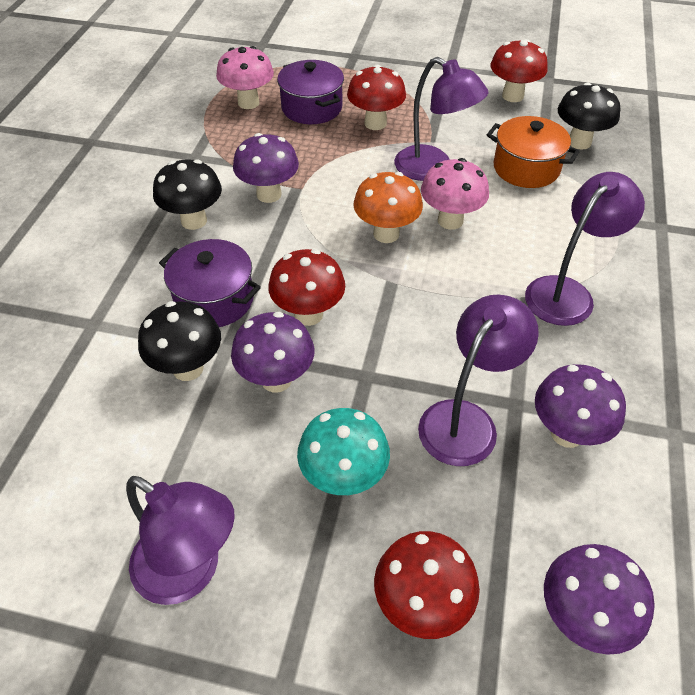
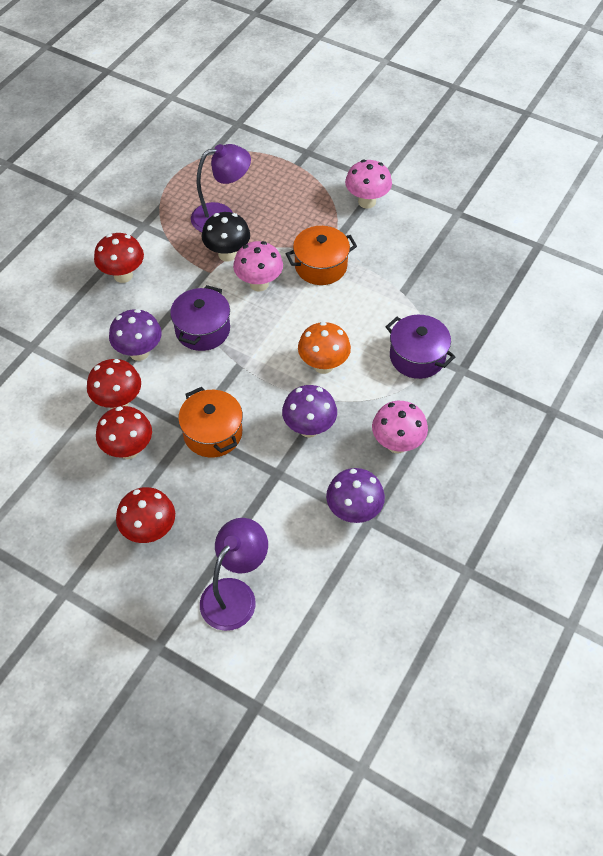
black mushroom: [138,301,221,381] [153,159,222,230] [558,82,620,150] = 3 -> [202,212,250,262] = 1
orange pot: [487,116,580,188] = 1 -> [178,387,243,458] [286,226,357,285] = 2
pink mushroom: [216,46,274,109] [421,158,489,230] = 2 -> [233,241,283,292] [345,160,392,209] [372,401,428,453] = 3
purple lamp: [126,476,235,605] [394,57,488,181] [418,294,539,466] [525,172,645,326] = 4 -> [191,144,251,232] [200,518,268,631] = 2
purple mushroom: [231,312,314,393] [233,133,299,203] [535,364,626,448] [544,544,655,655] = 4 -> [109,309,162,361] [282,385,337,438] [326,468,385,523] = 3
turquoise mushroom: [297,408,390,495] = 1 -> none = 0

